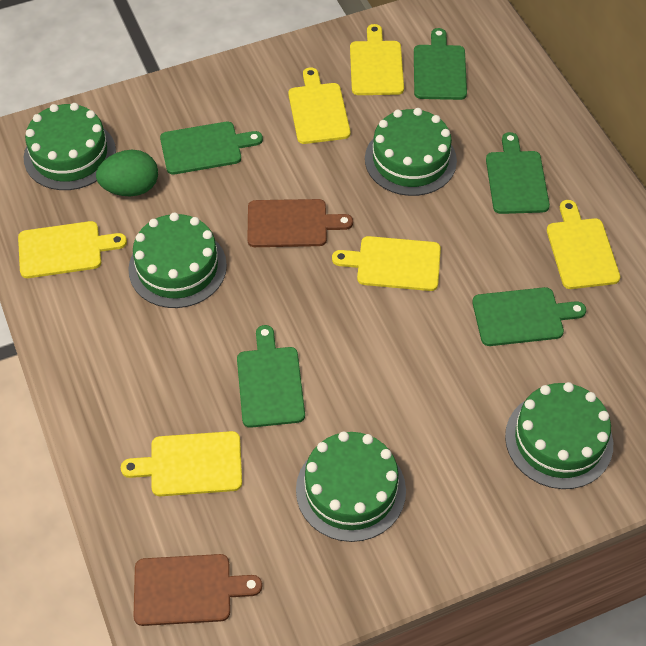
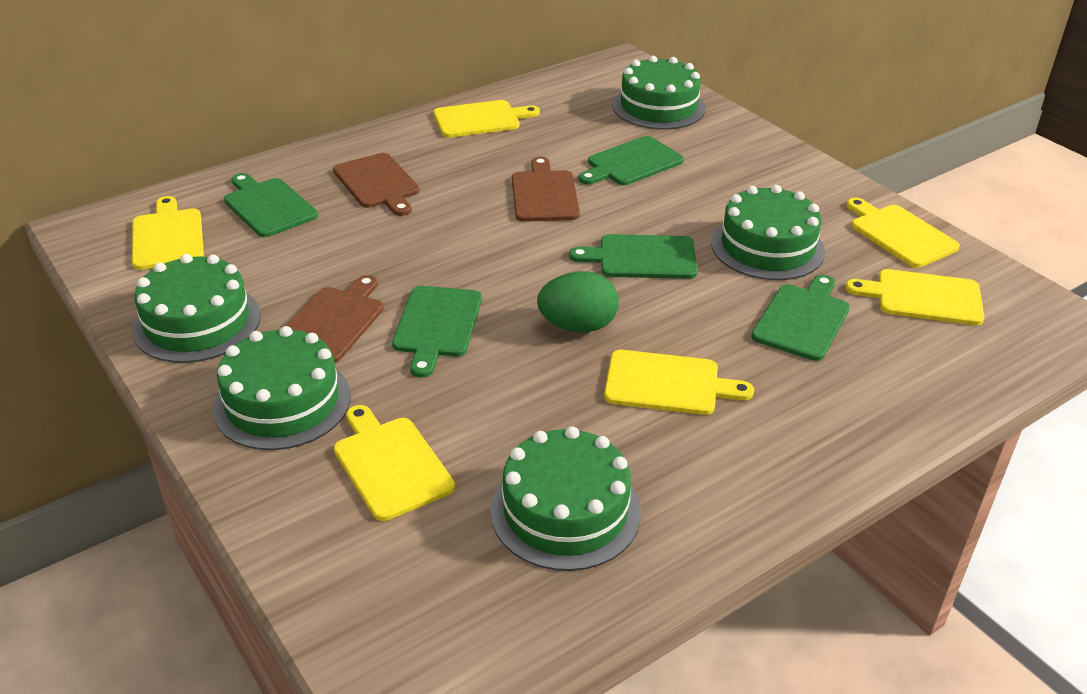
brown cutting board: [133,554,262,626] [247,199,353,247] = 2 -> [286,275,384,363] [333,153,419,216] [512,157,580,222] = 3

